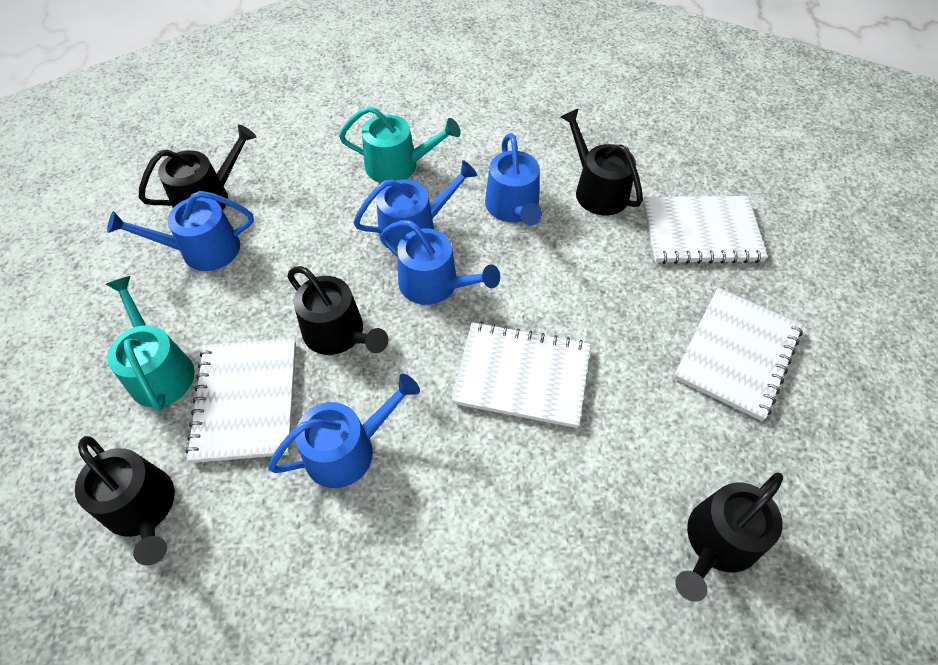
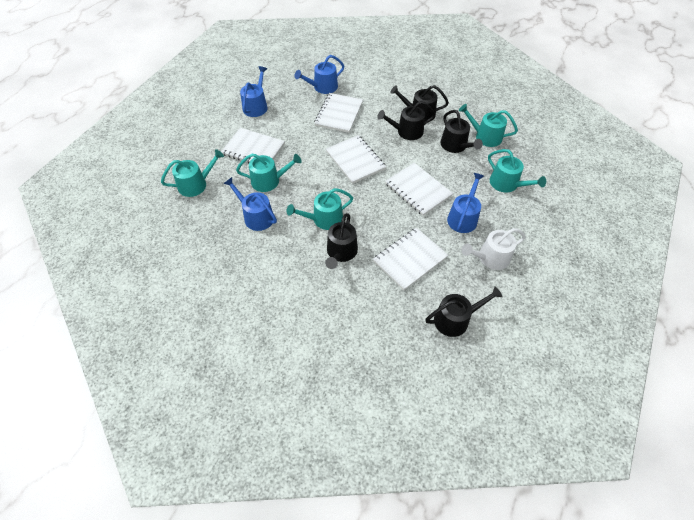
blue watering can: [107,191,254,271] [268,374,420,488] [353,160,478,248] [380,220,500,305] [485,133,542,225] = 5 -> [223,177,277,231] [240,66,268,117] [295,55,344,94] [447,173,484,233] = 4
turquoise watering can: [106,276,195,411] [339,106,461,183] = 2 -> [161,149,224,197] [236,154,302,192] [287,188,353,230] [459,104,518,147] [488,149,546,193] = 5
white notebook: [185,338,296,463] [452,322,591,428] [643,196,768,264] [674,288,803,421] = 4 -> [221,128,285,164] [314,93,363,133] [326,135,386,184] [373,228,448,290] [385,163,453,216] = 5
white watering can: none = 0 -> [461,228,526,270] = 1

